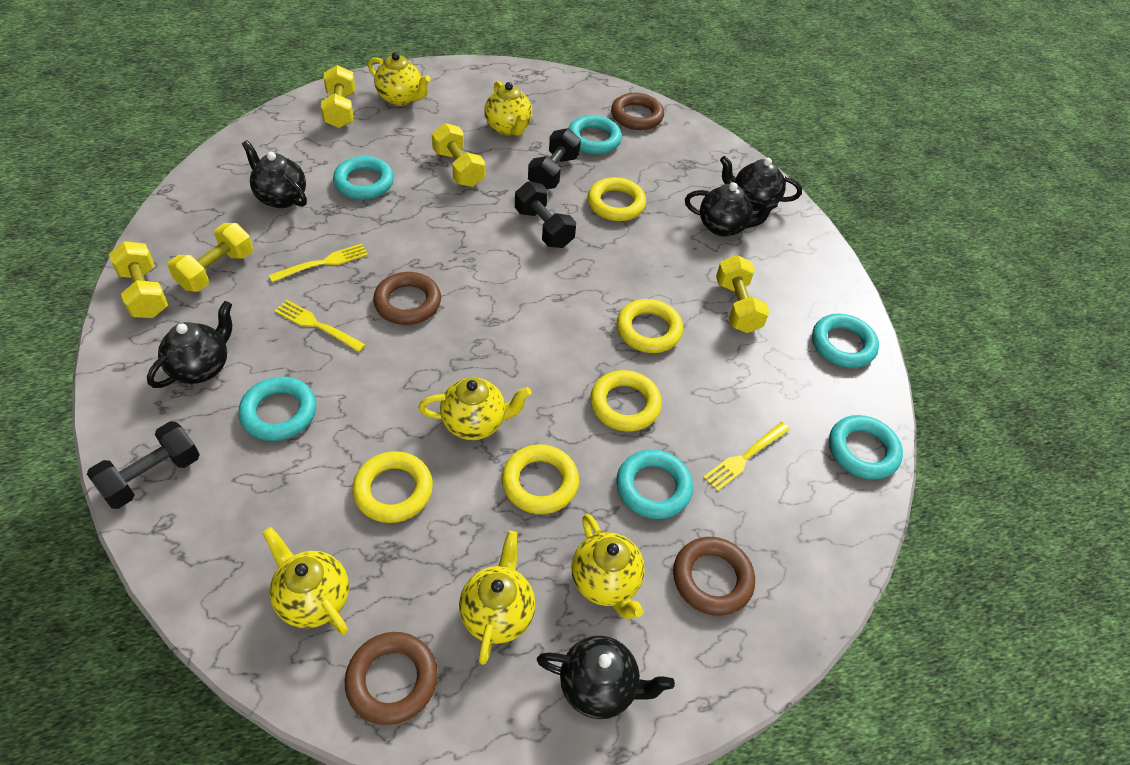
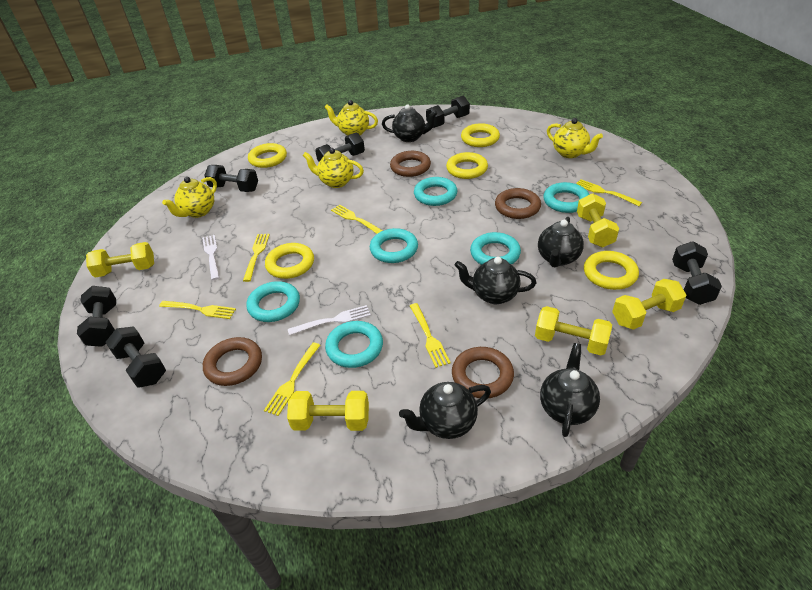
black dumbbell: [87,421,200,509] [515,181,576,248] [528,128,581,189] = 3 -> [77,286,116,347] [105,326,166,388] [204,165,258,192] [315,132,365,162] [426,96,470,128] [672,241,722,305] = 6
white fork: none = 0 -> [202,235,219,280] [288,305,371,335] = 2
yellow fork: [269,243,368,282] [275,300,366,352] [703,422,790,492] = 3 -> [159,301,236,319] [243,234,270,282] [264,342,320,416] [331,205,383,234] [410,303,451,368] [576,179,642,206] = 6
yellow teapot: [263,527,349,635] [368,52,431,106] [418,378,532,440] [459,531,535,665] [484,81,532,136] [571,514,645,619] = 6 -> [162,177,217,218] [302,148,364,188] [324,100,378,136] [547,118,603,158] = 4

